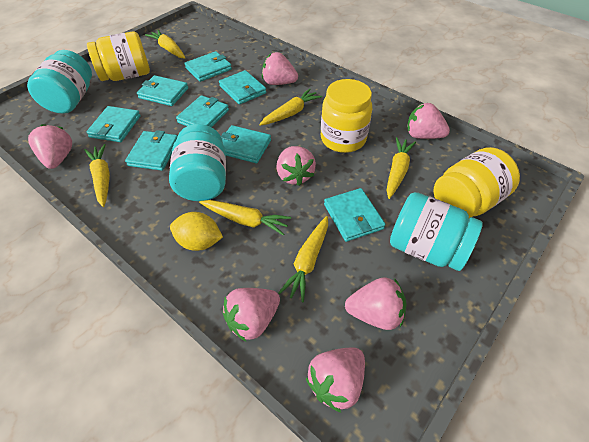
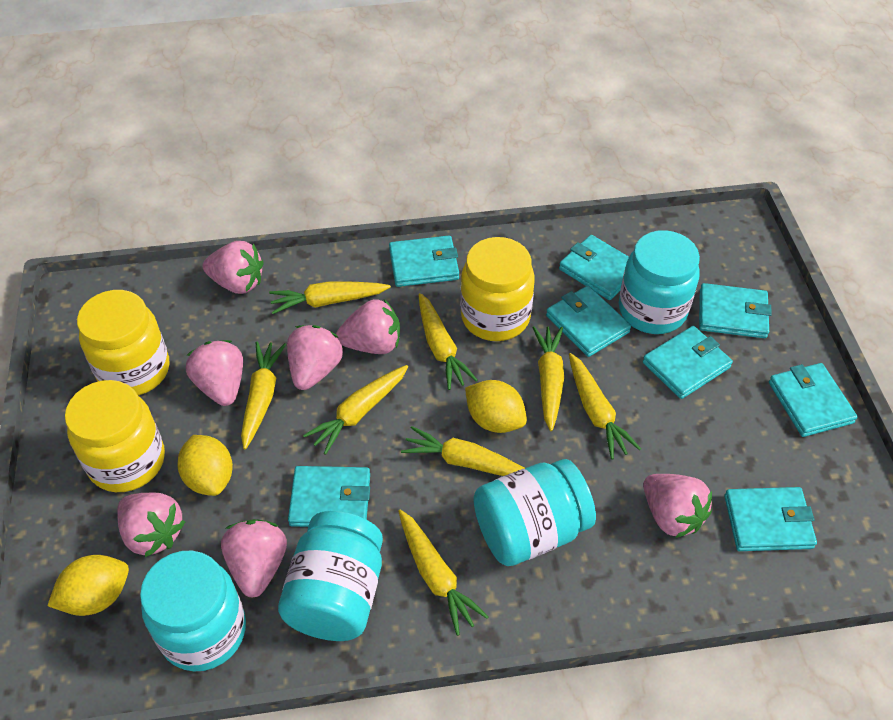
turquoise jar: [27,50,92,114] [169,124,226,201] [390,192,483,271] = 3 -> [140,551,246,672] [278,511,383,641] [473,459,596,566] [619,230,700,334] = 4
yellow carrot: [84,144,110,207] [145,30,186,58] [199,200,291,236] [259,89,322,126] [278,216,328,302] [387,137,416,199] = 6 -> [241,342,286,450] [269,281,391,314] [303,365,408,455] [398,509,489,636] [401,426,525,476] [419,293,478,390] [532,326,564,431] [569,353,641,460] = 8
yellow lemon: [170,212,223,251] = 1 -> [47,555,129,616] [177,435,233,496] [465,380,527,433] = 3

